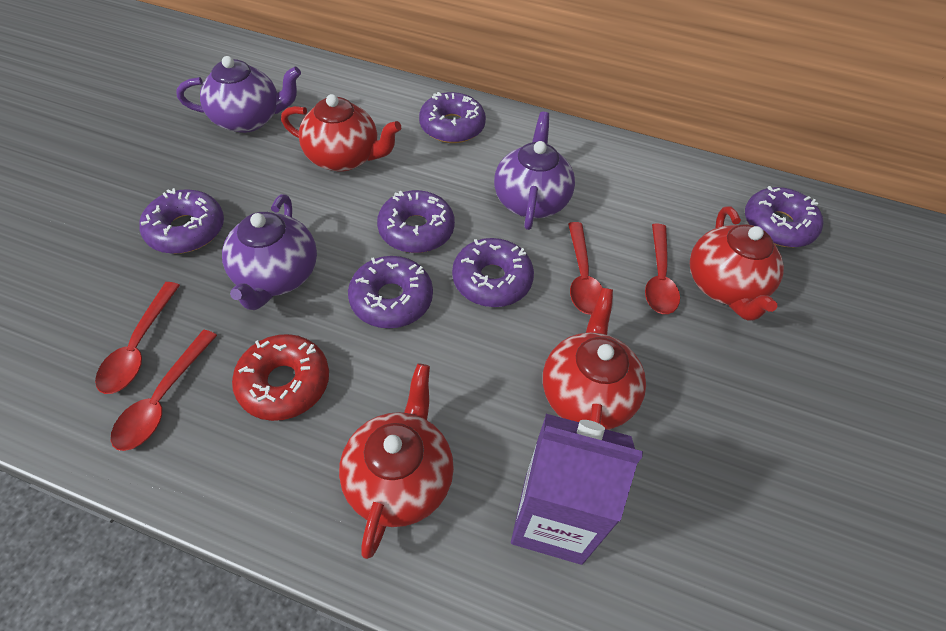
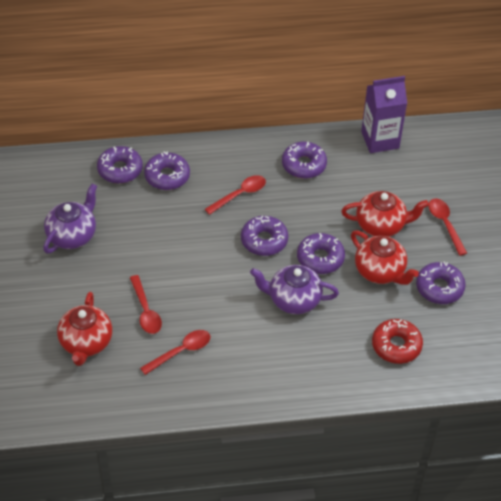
purple teapot: [176,56,301,133] [222,194,317,310] [494,112,575,230] = 3 -> [43,183,97,254] [250,265,339,314] = 2
red teapot: [281,94,401,172] [339,363,454,559] [543,288,646,430] [690,206,784,321] = 4 -> [57,292,112,366] [341,191,429,237] [351,231,419,285] = 3

